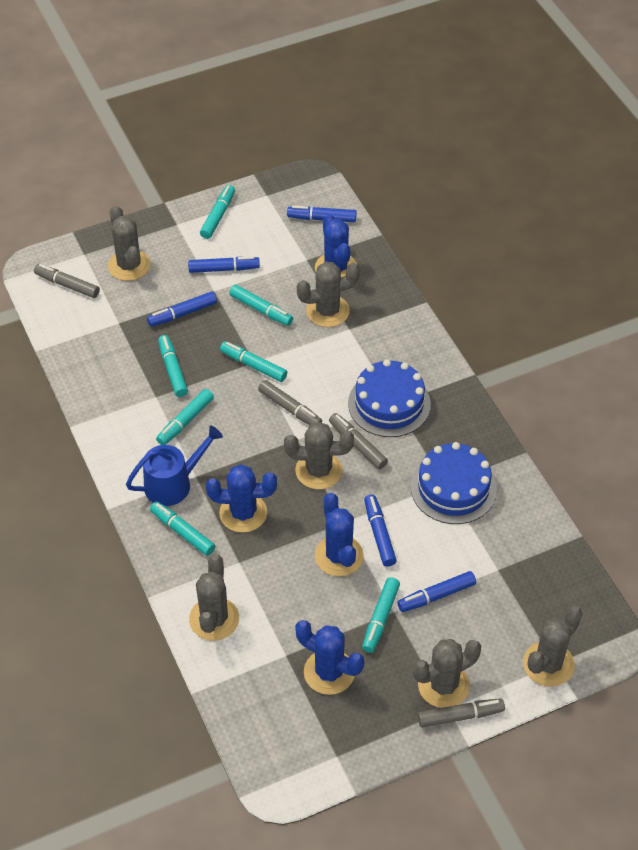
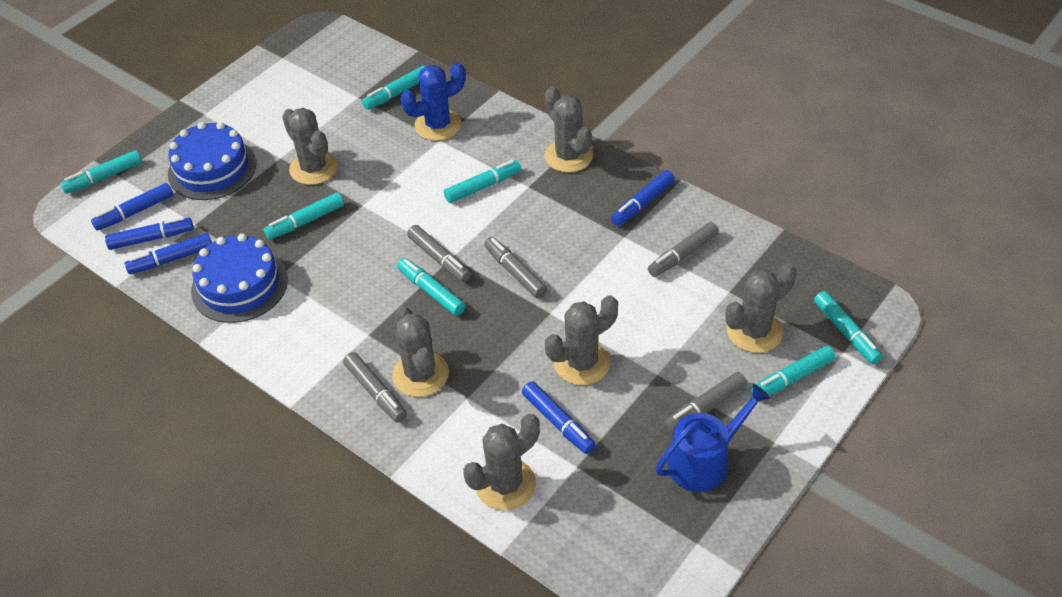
blue cactus: [206,464,277,533] [295,620,364,695] [315,214,357,277] [315,493,364,576] = 4 -> [400,62,465,141] = 1
grey marker: [34,264,100,298] [258,380,322,425] [329,413,388,469] [418,698,505,728] = 4 -> [343,352,407,423] [407,225,471,282] [484,237,547,298] [648,222,719,277] [664,372,747,433] = 5

